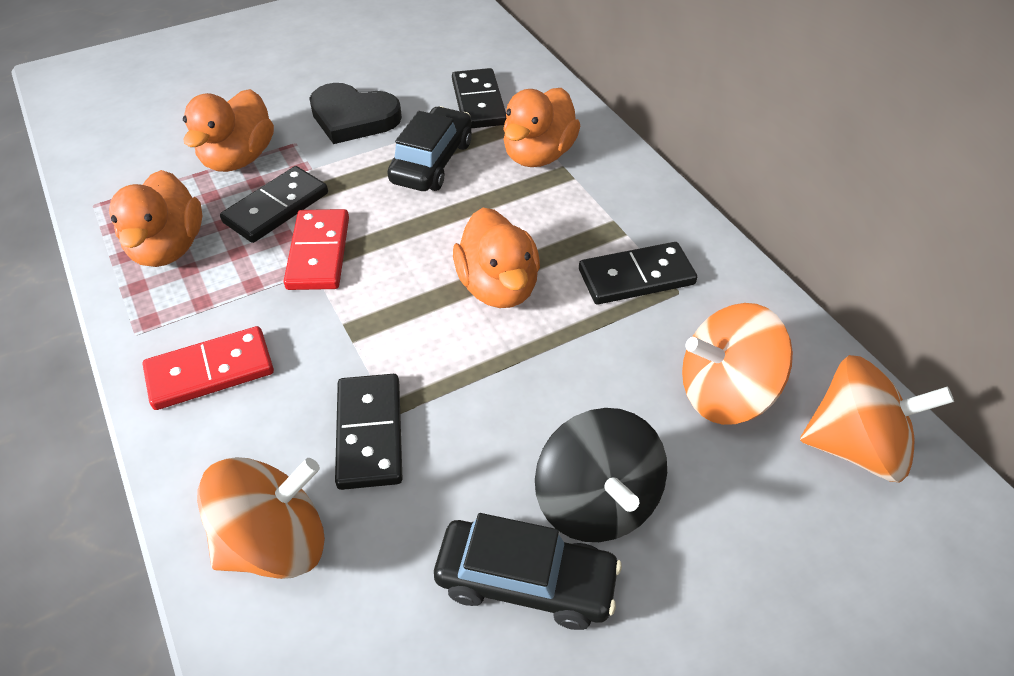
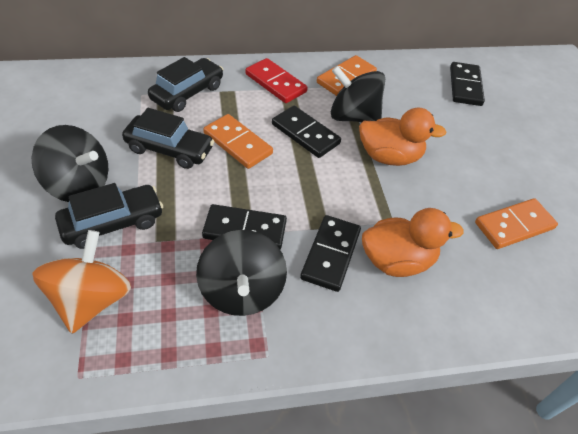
black car: [387,106,472,191] [434,513,622,630] = 2 -> [55,183,163,249] [122,108,214,169] [148,57,223,112] = 3
black heart: [309,83,402,144] = 1 -> none = 0
black spinning top: [535,408,667,542] = 1 -> [32,125,109,202] [196,230,287,316] [331,66,385,122] = 3
orange domino: none = 0 -> [203,114,273,169] [317,55,377,96] [475,198,558,249] = 3
orange duck: [109,170,202,267] [183,89,274,172] [453,208,540,308] [503,88,580,167] = 4 -> [359,108,447,166] [362,208,464,277] = 2
orange spinning top: [197,457,325,579] [682,303,793,425] [800,355,954,482] = 3 -> [33,230,131,334] = 1
red domino: [143,326,274,410] [284,209,349,290] = 2 -> [245,58,308,103] = 1

